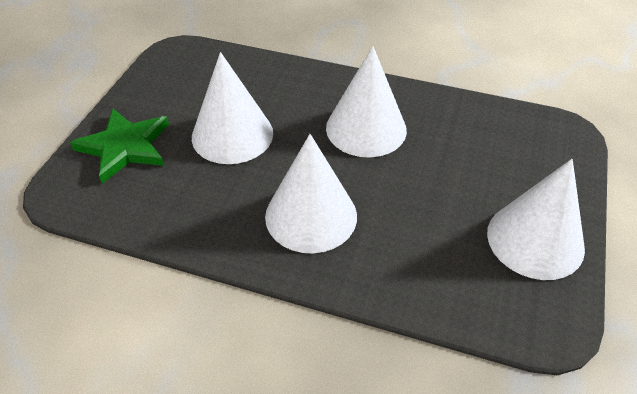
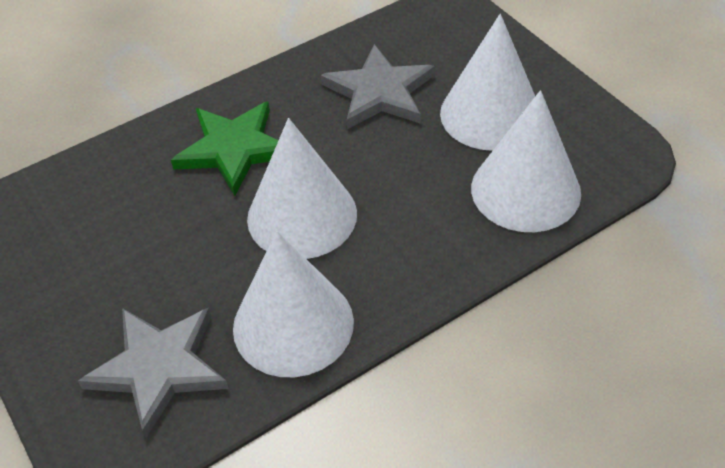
grey star: none = 0 -> [78,308,229,438] [321,44,435,129] = 2

